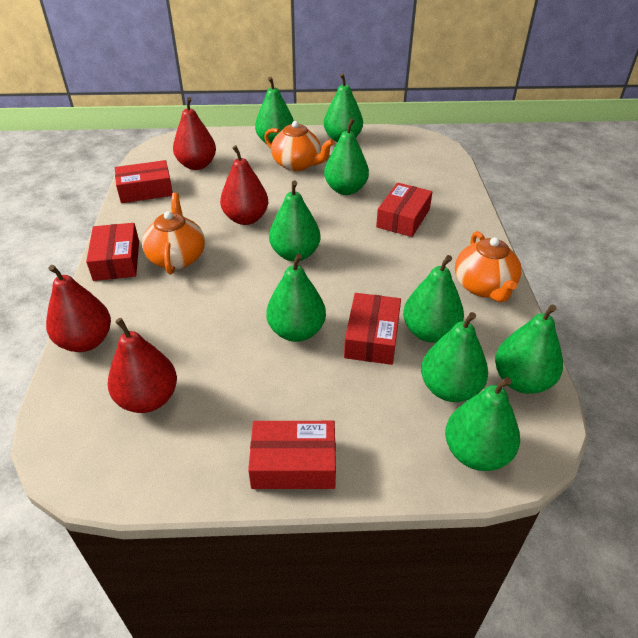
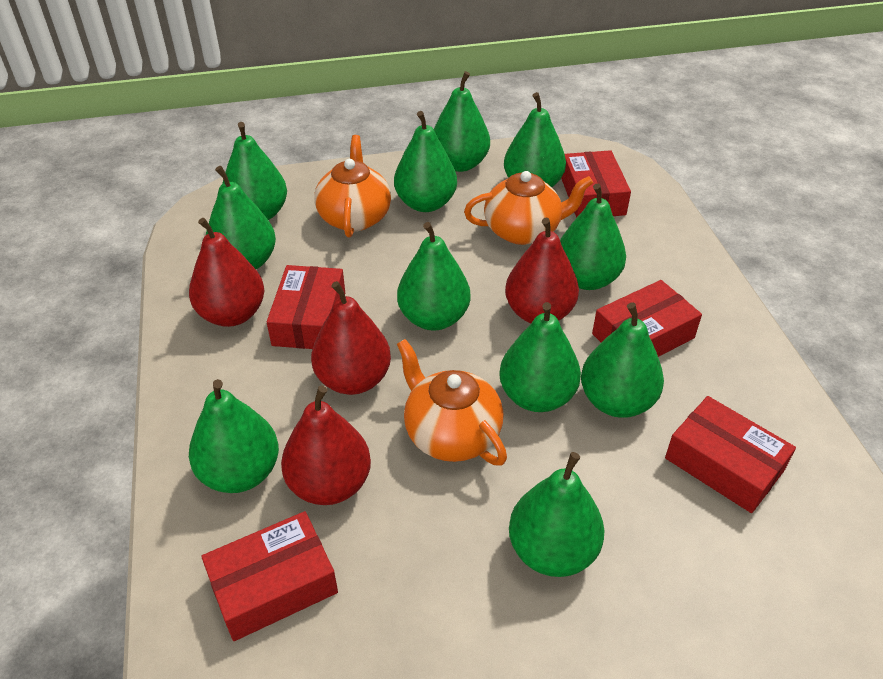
green pear: [255,77,294,144] [266,254,326,342] [269,181,320,262] [324,73,363,142] [324,118,369,195] [403,255,464,343] [421,312,488,402] [445,377,520,471] [495,305,563,394] = 9 -> [189,379,279,493] [206,166,276,269] [222,122,287,220] [394,111,457,212] [397,222,470,331] [434,71,490,172] [499,302,581,412] [504,92,566,187] [509,452,605,577] [560,183,626,290] [581,302,664,418] = 11

